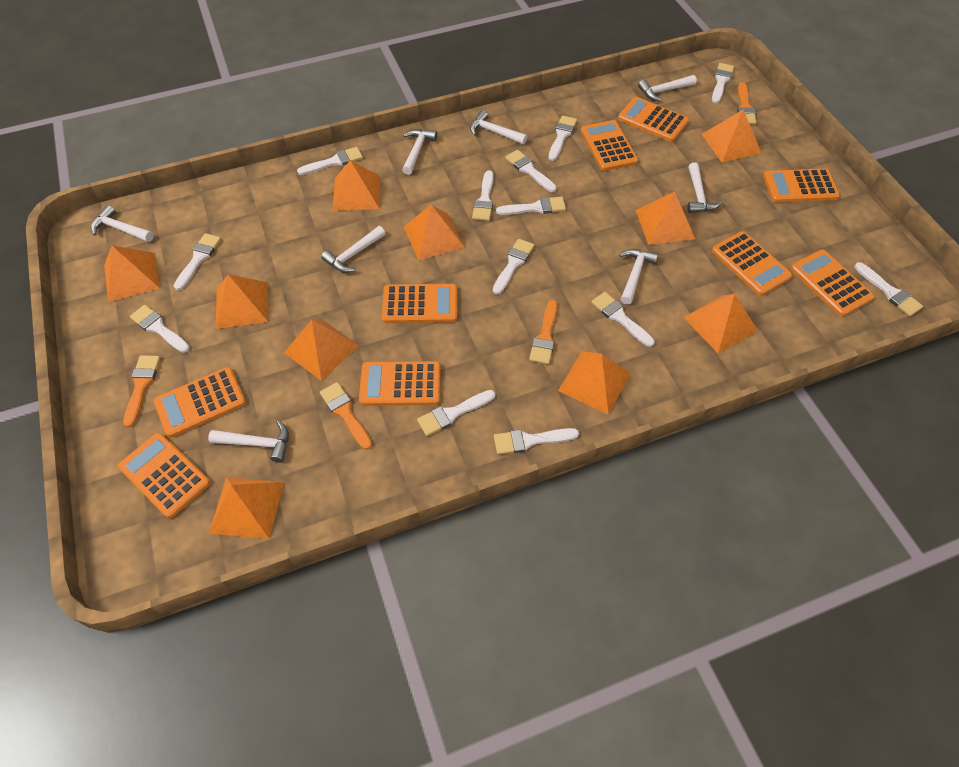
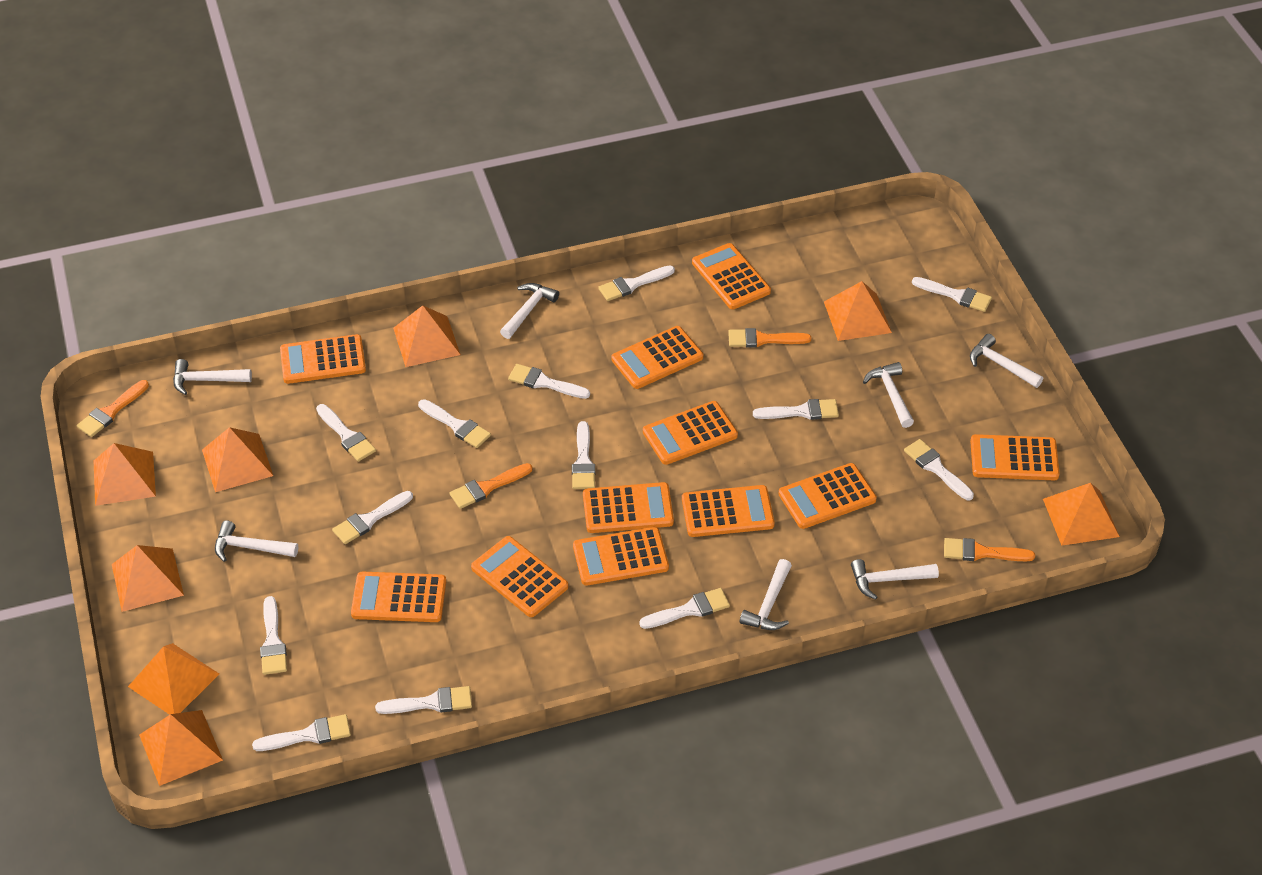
orange calculator: [118,432,210,518] [154,367,246,438] [359,361,441,406] [382,284,457,323] [581,120,638,171] [618,97,689,142] [712,231,792,296] [763,169,840,203] [790,250,874,317] = 9 -> [280,334,366,384] [351,572,446,622] [471,536,568,617] [573,527,669,586] [583,482,674,533] [611,326,703,389] [643,401,738,465] [682,485,775,537] [692,243,771,309] [779,463,877,529] [970,434,1060,480] = 11
orange pyramid: [104,245,160,302] [209,477,284,539] [216,274,268,329] [284,319,359,381] [333,160,380,211] [404,205,464,260] [558,351,631,415] [636,192,695,245] [684,294,758,354] [702,110,761,162] = 10 -> [94,443,156,506] [112,545,184,612] [128,643,219,715] [139,710,223,786] [202,427,273,492] [393,305,461,367] [824,281,892,341] [1043,483,1120,546] = 8
white hammer: [91,205,153,242] [208,421,289,463] [321,226,386,273] [402,129,437,175] [470,110,527,145] [619,249,658,305] [638,75,697,102] [687,162,723,213] = 8 -> [173,359,252,395] [215,520,298,562] [500,283,559,339] [740,559,792,630] [851,559,939,600] [863,362,914,428] [970,334,1043,388] = 7

